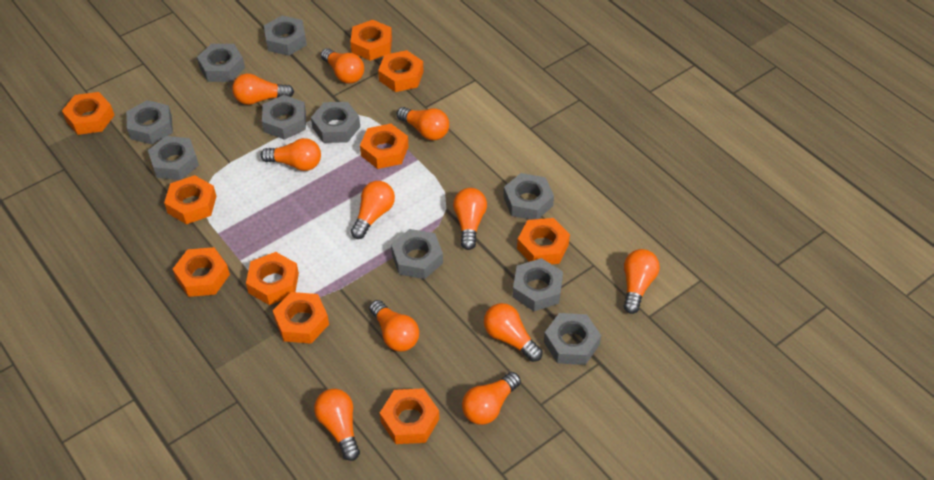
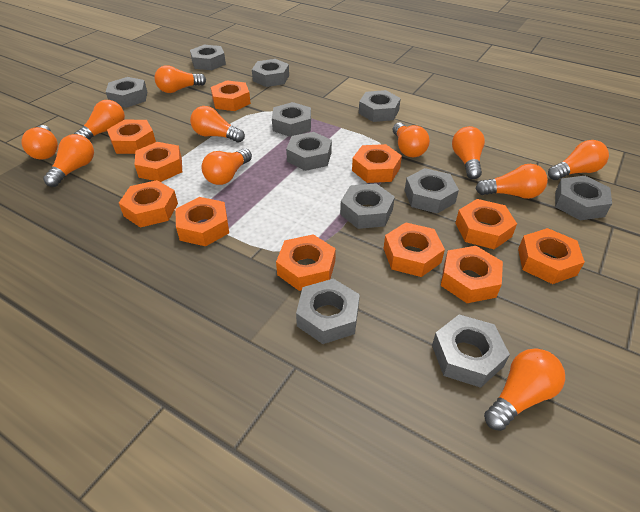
grey nut: [126,100,173,145] [148,136,199,180] [197,44,245,82] [262,95,306,140] [264,16,307,56] [311,102,360,143] [391,229,443,279] [504,173,554,220] [513,258,563,311] [544,313,601,365] = 10 -> [106,77,147,108] [190,45,226,70] [252,59,289,87] [272,102,311,137] [286,132,332,171] [296,279,360,344] [340,183,395,229] [359,90,401,122] [405,168,459,214] [432,314,510,388] [555,176,612,220] = 11
orange nut: [62,92,115,135] [164,175,217,224] [173,247,230,297] [246,252,299,305] [273,292,329,344] [350,20,392,61] [360,124,409,169] [378,50,424,92] [380,388,439,444] [517,218,570,264] = 10 -> [107,120,156,154] [119,180,178,228] [134,142,182,182] [175,197,229,247] [211,80,251,111] [276,234,336,291] [352,144,402,183] [383,222,445,277] [441,246,503,303] [455,199,517,249] [518,228,585,284] = 11

